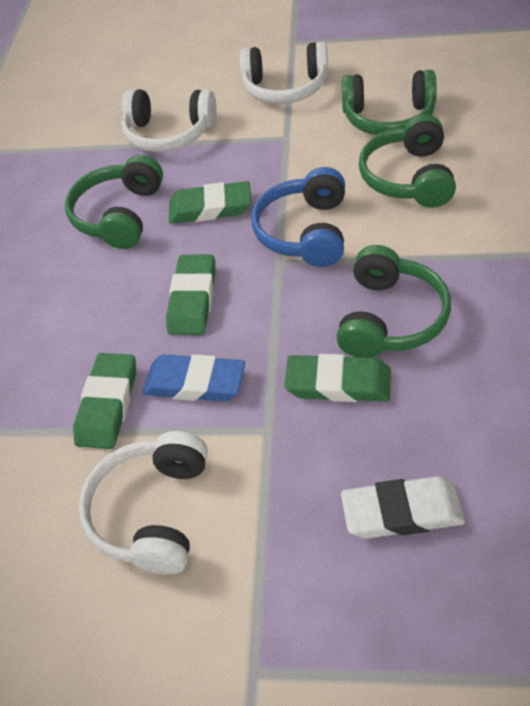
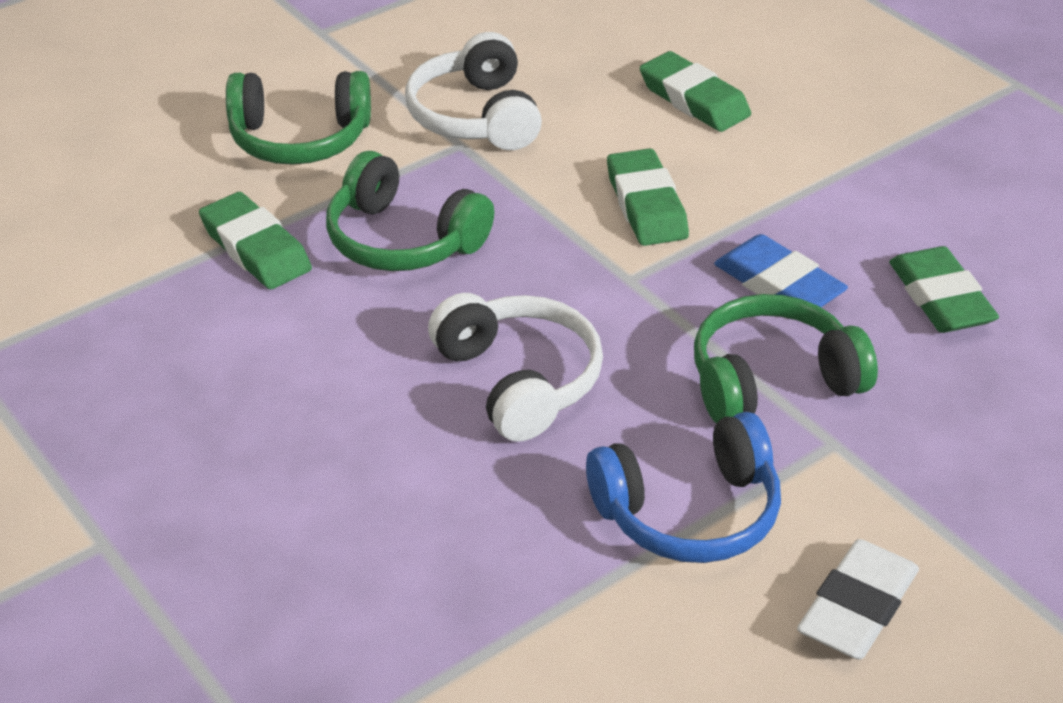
green headphones: [65,155,163,249] [336,245,451,357] [342,70,437,135] [359,114,456,208] = 4 -> [226,71,371,165] [326,151,494,271] [694,294,878,424] = 3
white headphones: [78,431,208,575] [122,89,217,152] [240,42,328,104] = 3 -> [405,32,542,150] [428,293,603,442] = 2

